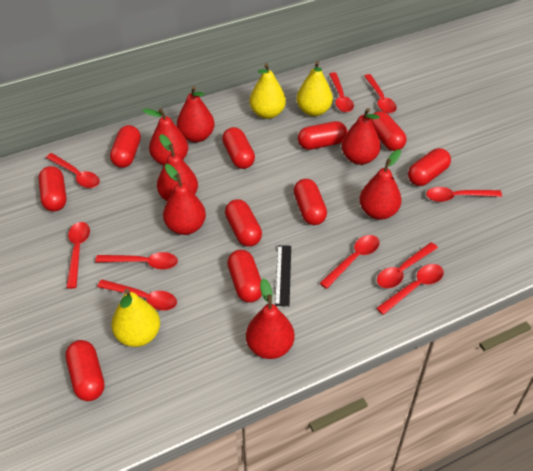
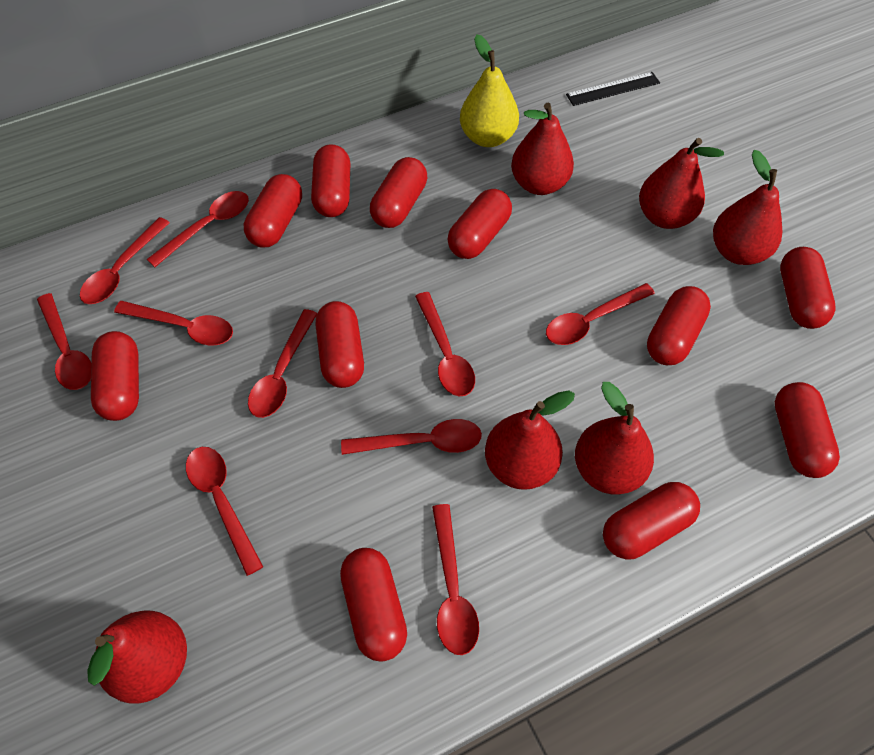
red capsule: [38,166,67,212] [65,340,105,401] [110,125,141,168] [222,127,255,169] [225,199,262,247] [227,250,262,303] [293,179,327,225] [298,121,347,150] [371,111,406,151] [408,148,451,186] = 10 -> [91,331,139,421] [244,174,302,248] [311,144,350,217] [316,301,364,388] [340,548,407,662] [370,157,427,228] [448,189,512,259] [603,482,700,560] [647,286,711,365] [775,382,840,478] [780,247,836,329] = 11
red pear: [143,108,188,165] [157,134,198,201] [163,164,206,235] [177,86,215,142] [246,278,294,359] [342,108,381,165] [359,149,401,220] = 7 -> [87,611,187,704] [485,391,575,490] [511,103,574,195] [575,382,654,495] [639,138,724,229] [713,150,782,265] = 6
yellow pear: [111,289,160,347] [250,63,286,119] [296,61,333,116] = 3 -> [460,34,519,147] = 1

